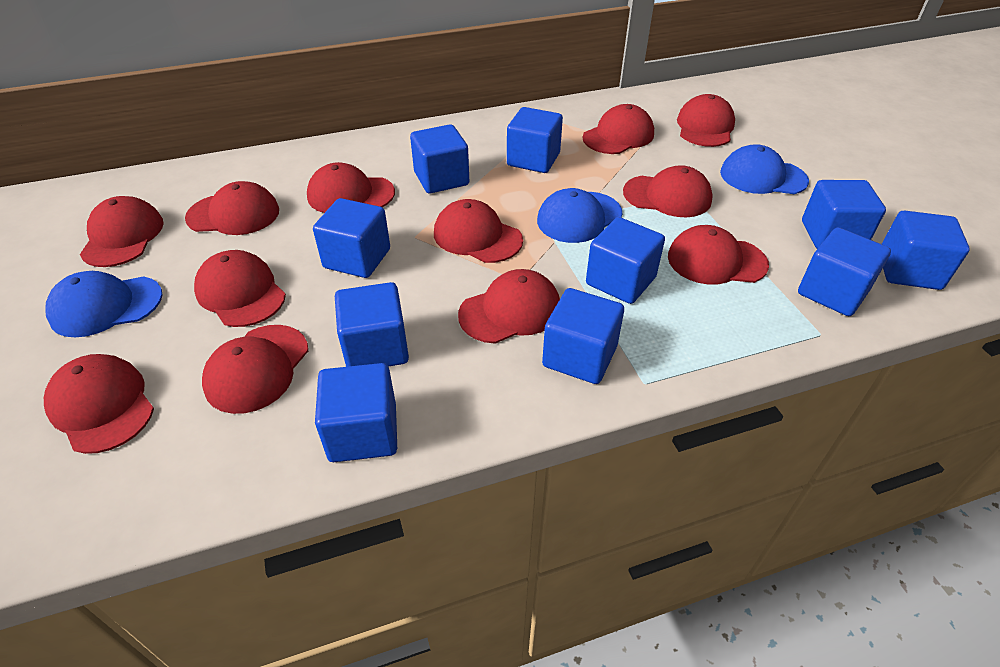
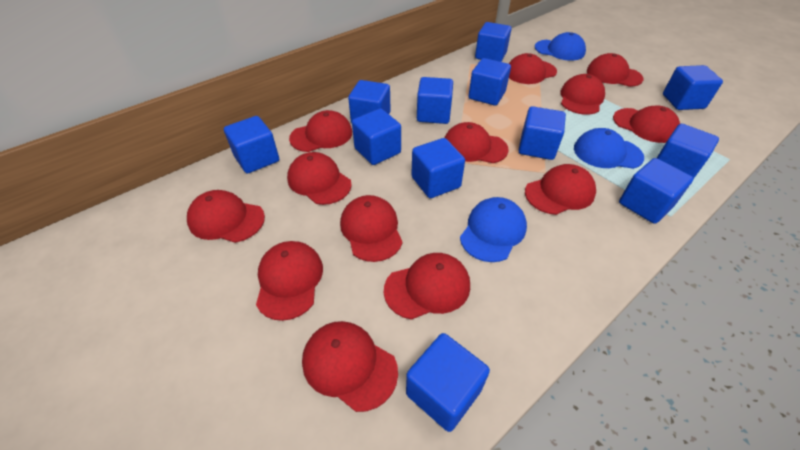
blue cube: [313,198,390,278] [315,363,397,462] [335,282,409,367] [410,124,469,194] [507,107,563,173] [542,288,624,384] [586,217,665,304] [798,227,891,316] [802,180,886,249] [882,211,970,290] = 10 -> [224,116,279,173] [348,80,391,123] [352,108,401,165] [406,333,490,432] [411,138,465,198] [417,77,453,124] [468,58,511,106] [475,22,511,62] [519,106,566,160] [619,158,693,224] [657,124,719,179] [663,65,723,110] = 12
red cap: [44,354,154,454] [80,196,164,267] [185,181,279,235] [194,250,286,327] [202,325,308,414] [307,162,395,213] [434,199,523,263] [458,269,560,344] [583,104,654,154] [623,165,713,217] [668,225,769,285] [677,94,735,147] = 12 -> [187,190,265,243] [256,241,323,321] [287,152,352,205] [289,110,352,152] [302,321,398,412] [340,195,403,262] [384,253,470,320] [444,122,508,163] [509,53,557,84] [525,164,596,215] [561,74,605,115] [587,53,644,87] [613,106,680,143] = 13

